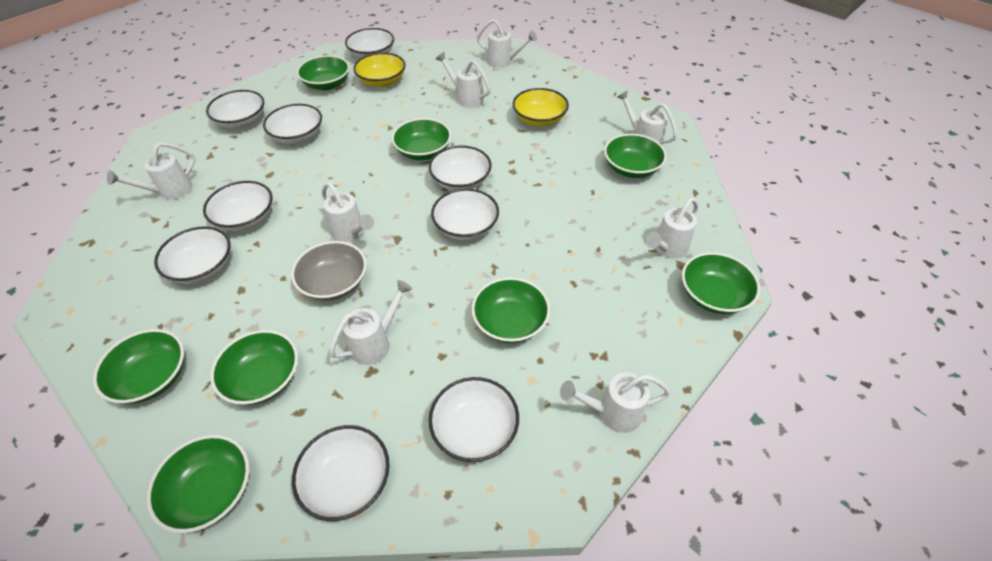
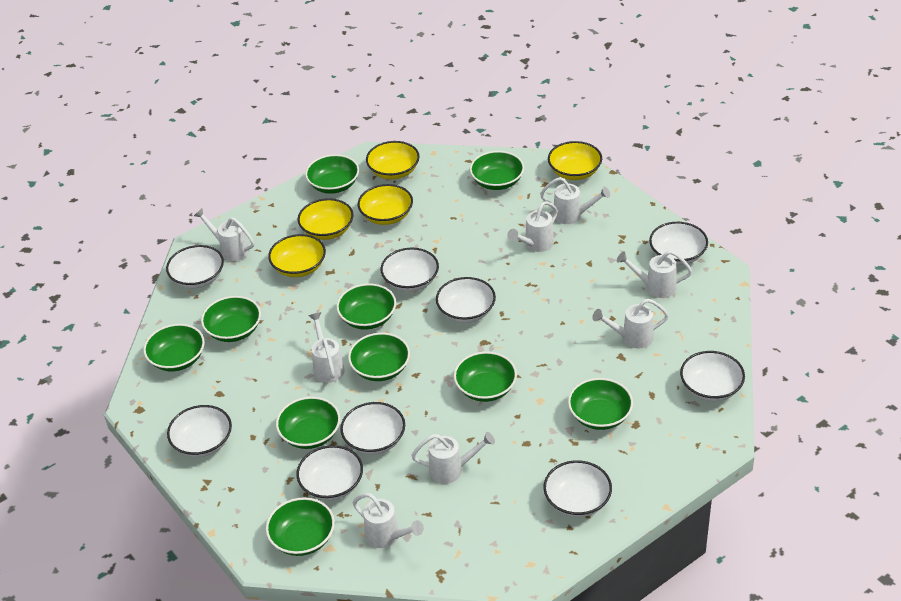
green bowl: [93,329,184,404] [147,435,250,533] [210,330,298,405] [297,55,350,90] [392,118,451,160] [471,277,550,343] [604,134,667,178] [682,252,760,314] = 8 -> [143,324,205,372] [201,296,261,342] [266,497,335,556] [276,397,340,449] [305,154,359,194] [336,284,396,330] [348,333,410,381] [454,352,517,402] [470,151,524,190] [568,378,633,430] = 10
grey bowl: [291,241,367,301] = 1 -> none = 0
yellow bowl: [353,52,406,87] [512,88,569,127] = 2 -> [268,234,326,277] [297,198,354,240] [358,184,413,225] [366,141,420,179] [548,141,602,180] = 5

